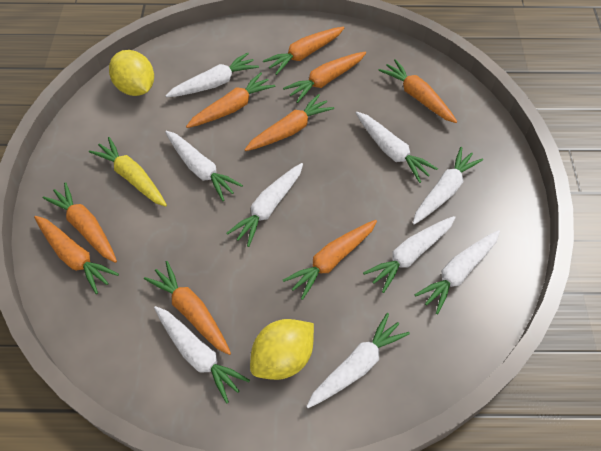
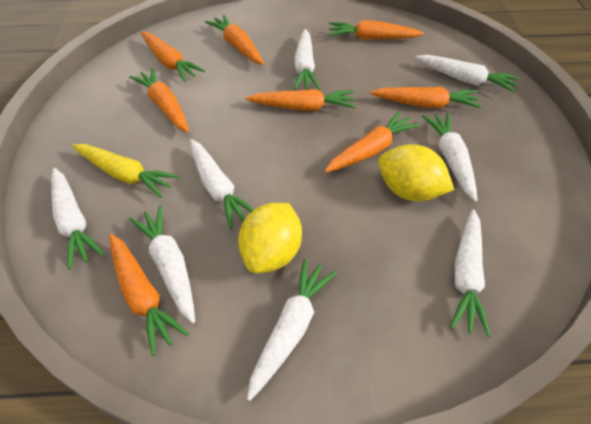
orange carrot: [34,216,119,294] [42,182,117,263] [144,261,231,355] [186,73,275,128] [244,94,334,151] [263,27,345,75] [283,52,366,103] [283,220,377,300] [378,59,457,123] = 9 -> [109,234,189,356] [129,68,189,133] [141,31,205,82] [205,14,264,65] [246,89,356,111] [325,111,420,172] [329,20,424,40] [370,87,482,108] = 8
white carrot: [154,306,250,404] [165,52,259,97] [165,131,243,201] [226,163,303,247] [306,313,410,408] [356,112,438,183] [363,216,456,293] [413,147,483,225] [414,230,500,314] = 9 -> [51,168,104,269] [129,206,195,323] [190,139,254,229] [247,258,337,401] [294,29,320,90] [415,55,520,93] [422,113,478,202] [450,209,490,337] = 8

